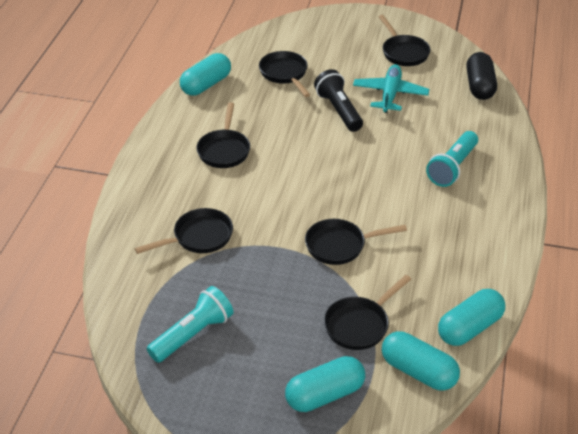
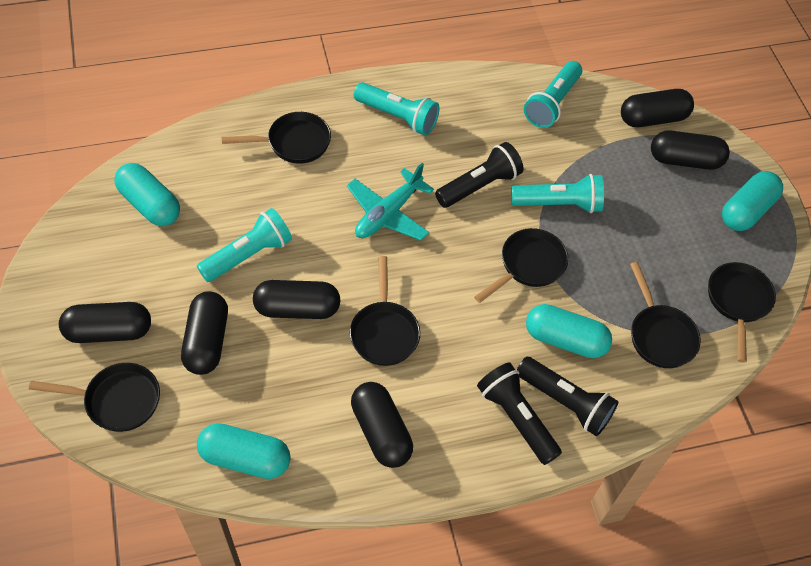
black capsule: [466,52,497,100] = 1 -> [59,302,151,343] [181,291,228,375] [253,280,340,319] [351,382,413,468] [621,89,694,127] [651,130,730,170] = 6
black flashlight: [314,69,363,132] = 1 -> [435,142,524,208] [477,362,562,465] [517,357,618,436] = 3
turquoise flashlight: [147,286,234,363] [426,131,478,187] = 2 -> [197,208,292,282] [354,82,440,136] [511,174,604,213] [524,61,582,128] = 4

